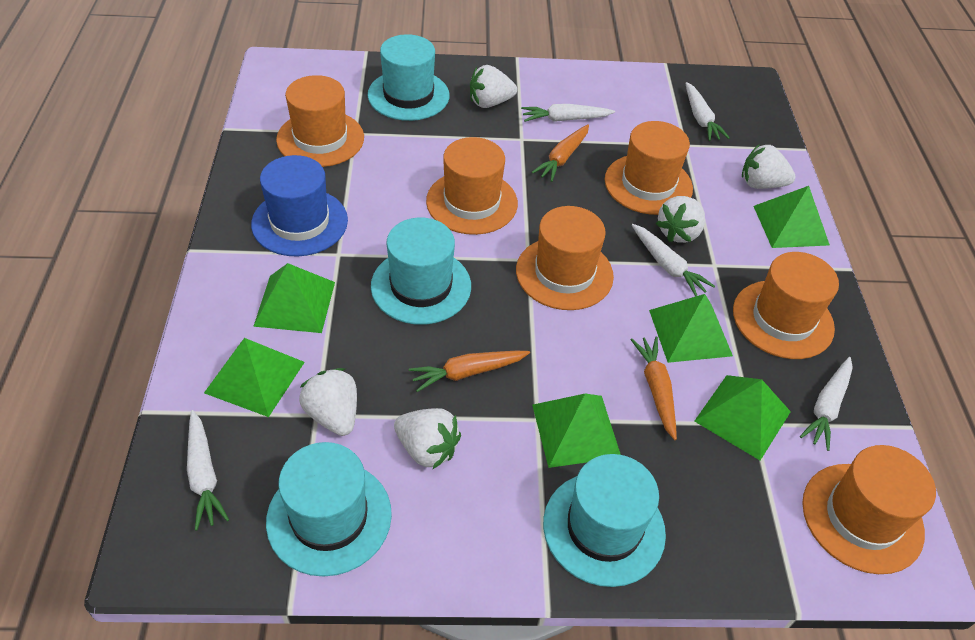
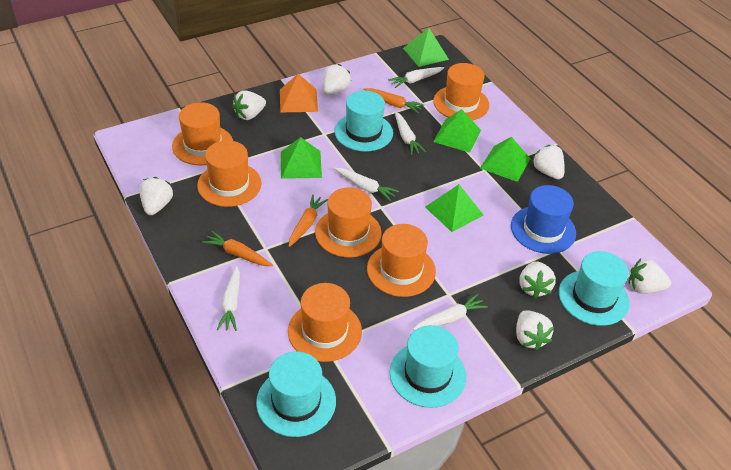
green pyramid: [204,338,305,417] [253,263,335,333] [532,394,621,468] [649,294,733,363] [695,375,791,460] [753,186,830,248] = 6 -> [281,137,322,179] [403,28,449,67] [425,184,483,232] [433,109,481,153] [480,137,530,182] = 5
orange pyramid: none = 0 -> [280,74,318,113] = 1
white strawberry: [299,368,357,436] [394,408,461,469] [470,65,517,108] [656,196,705,243] [742,144,796,189] = 5 -> [139,177,173,215] [232,90,266,120] [323,64,351,95] [516,310,554,350] [519,261,556,298] [532,145,565,179] [629,258,671,294] = 7

